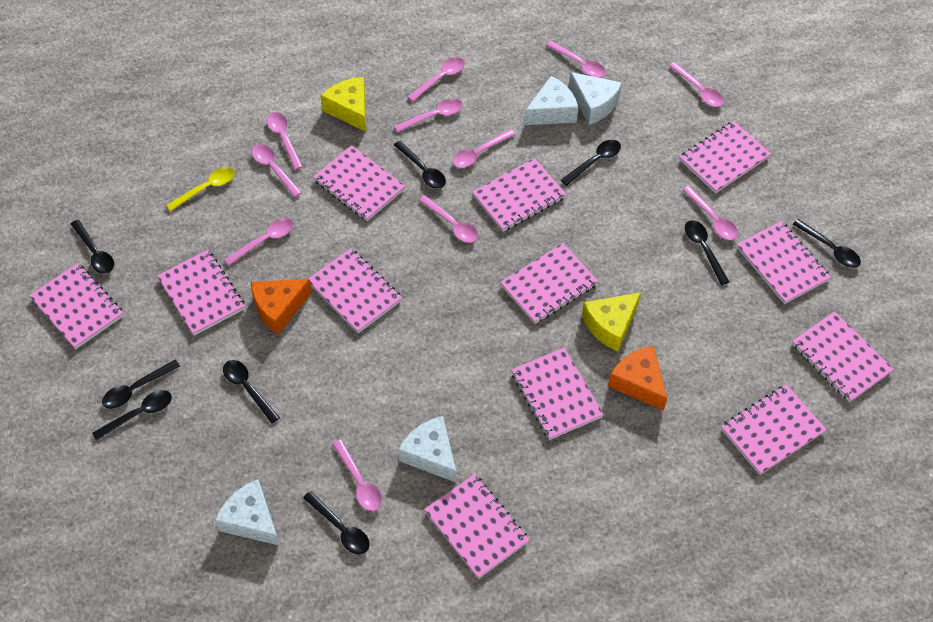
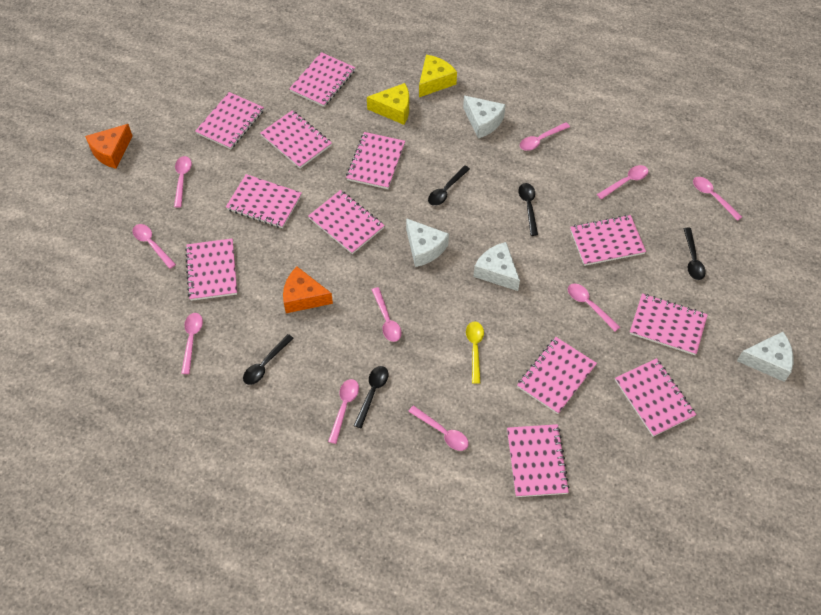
black spoon: [71,219,114,274] [92,390,172,441] [102,360,180,409] [223,360,280,424] [303,491,370,555] [394,141,446,189] [561,140,621,186] [685,220,729,285] [793,219,861,268] = 9 -> [243,334,294,385] [354,366,388,428] [428,165,470,206] [518,183,538,236] [683,228,706,280] = 5
pink spoon: [224,218,293,265] [252,144,302,197] [267,112,303,170] [332,440,382,511] [394,98,463,133] [408,57,465,102] [419,195,478,243] [453,129,516,168] [546,41,606,78] [669,62,724,107] [683,186,738,240] = 11 -> [132,224,176,269] [174,156,192,208] [181,313,203,374] [328,379,359,444] [372,287,401,342] [408,405,469,451] [520,122,570,151] [568,284,620,331] [597,165,648,199] [693,177,742,221] = 10

